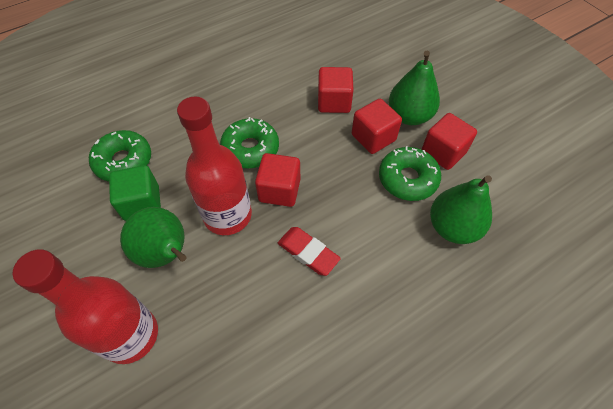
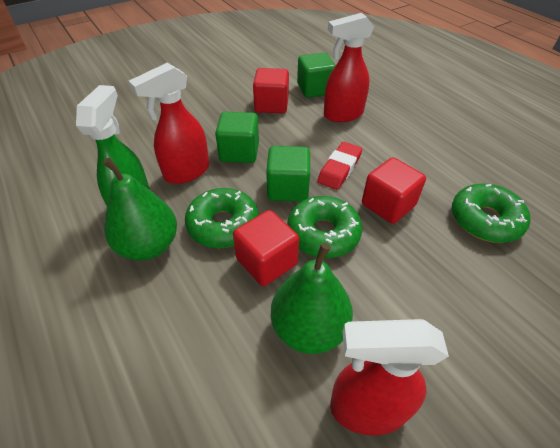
green cube: [109,165,161,221] = 1 -> [215,112,259,163] [266,146,310,202] [297,53,336,98] = 3
green pear: [120,207,187,268] [389,50,440,125] [430,175,492,244] = 3 -> [103,158,177,261] [271,243,353,354] = 2
green spray bottle: none = 0 -> [76,85,150,206] = 1
red bottle: [13,250,158,364] [177,97,252,235] = 2 -> none = 0
red cube: [255,153,300,207] [318,67,354,113] [352,99,402,154] [421,113,477,170] = 4 -> [233,210,299,286] [253,68,289,113] [362,157,426,224] = 3
red spray bottle: none = 0 -> [129,63,209,184] [324,13,374,122] [330,319,449,436] = 3

